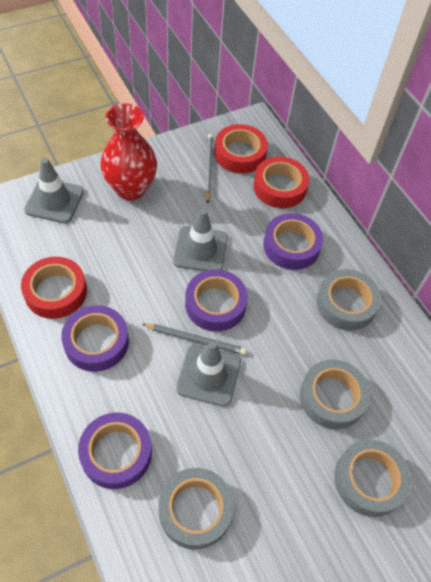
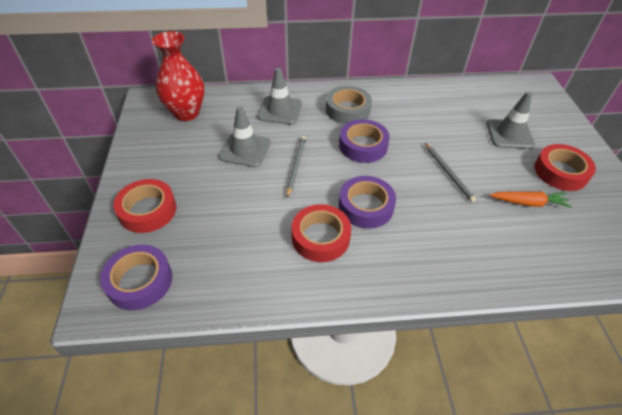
grey tape: [158,468,234,550] [300,359,370,429] [316,269,381,331] [334,439,411,517] = 4 -> [326,86,372,124] = 1
orange carrot: none = 0 -> [490,191,572,208] = 1
purple tape: [61,305,129,372] [78,412,152,489] [185,269,248,332] [263,213,323,270] = 4 -> [100,245,172,310] [339,119,390,163] [339,176,396,229] = 3

